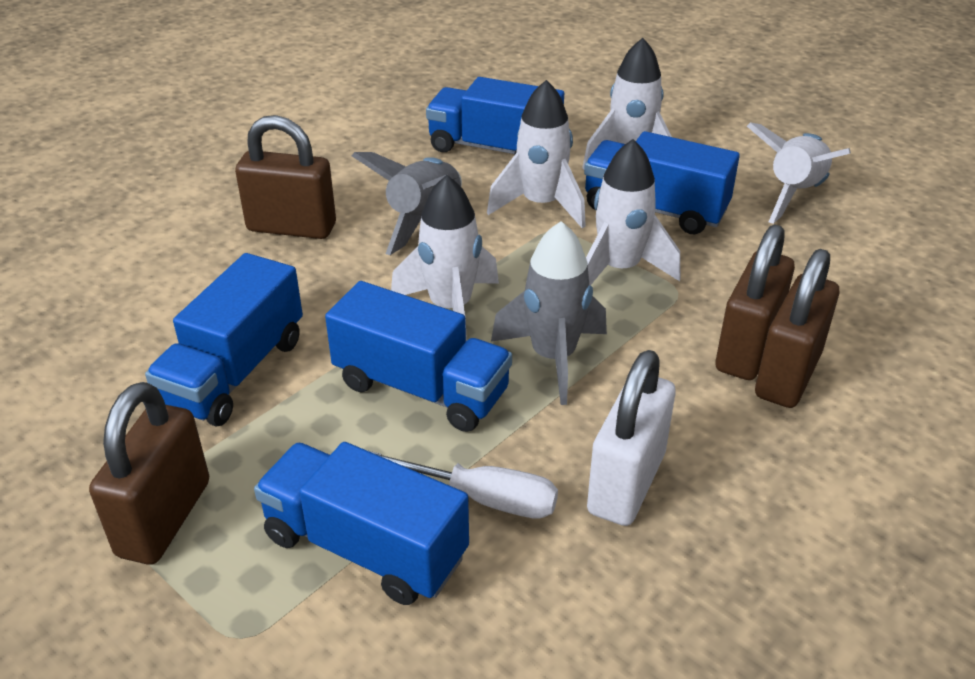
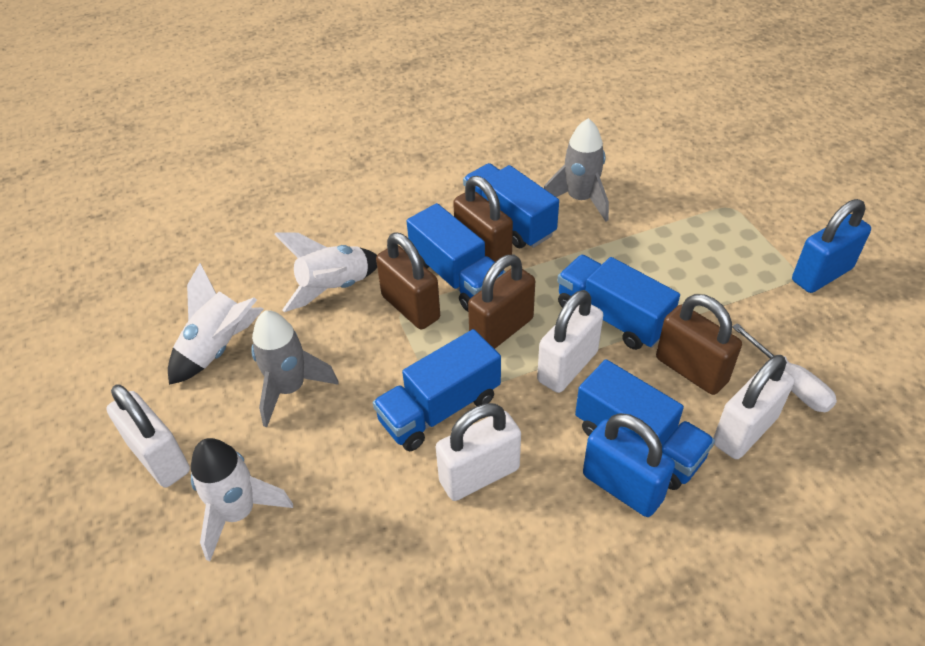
blue padlock: none = 0 -> [583,413,675,517] [792,199,871,293] = 2
white padlock: [587,350,676,526] = 1 -> [106,385,190,488] [436,403,521,501] [537,290,603,393] [713,355,795,459] = 4
white rocket: [391,175,499,341] [487,80,586,229] [582,38,672,169] [586,139,680,285] [747,122,851,224] = 5 -> [168,263,264,385] [191,438,293,561] [274,232,377,312] = 3

